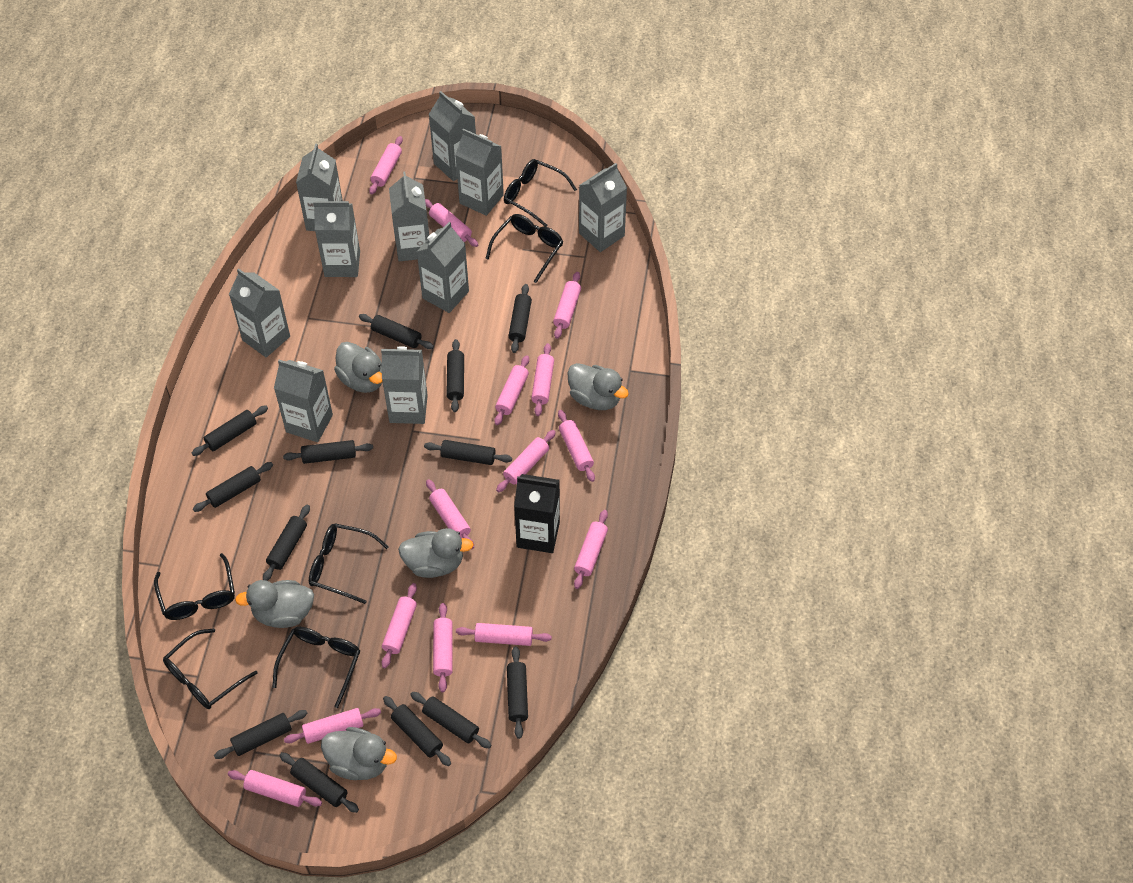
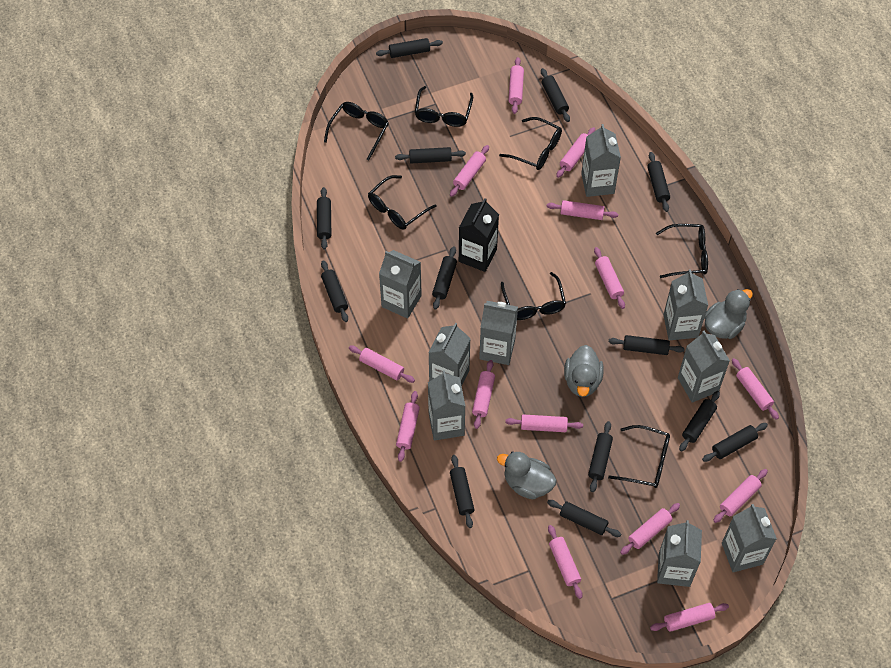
black glasses: [154,553,235,620] [163,628,258,709] [273,627,360,708] [309,523,389,604] [485,214,563,283] [504,159,577,227] = 6 -> [324,102,389,160] [368,175,436,230] [415,86,473,127] [499,117,562,170] [501,272,566,320] [608,425,670,488] [656,224,708,278] = 7
grey carton: [229,268,290,357] [274,360,333,442] [296,144,343,231] [313,201,360,277] [381,346,428,424] [389,172,429,261] [417,222,469,313] [428,91,476,181] [455,129,504,216] [579,163,627,252] = 10 -> [379,250,422,319] [428,323,471,386] [428,370,465,441] [479,301,518,365] [581,124,621,197] [657,520,702,587] [663,269,708,340] [678,331,730,403] [722,504,777,572] = 9
grey duck: [235,580,314,628] [321,727,397,780] [334,342,382,393] [398,528,474,578] [567,363,629,410] = 5 -> [497,451,556,499] [564,345,604,397] [704,289,753,339] = 3

